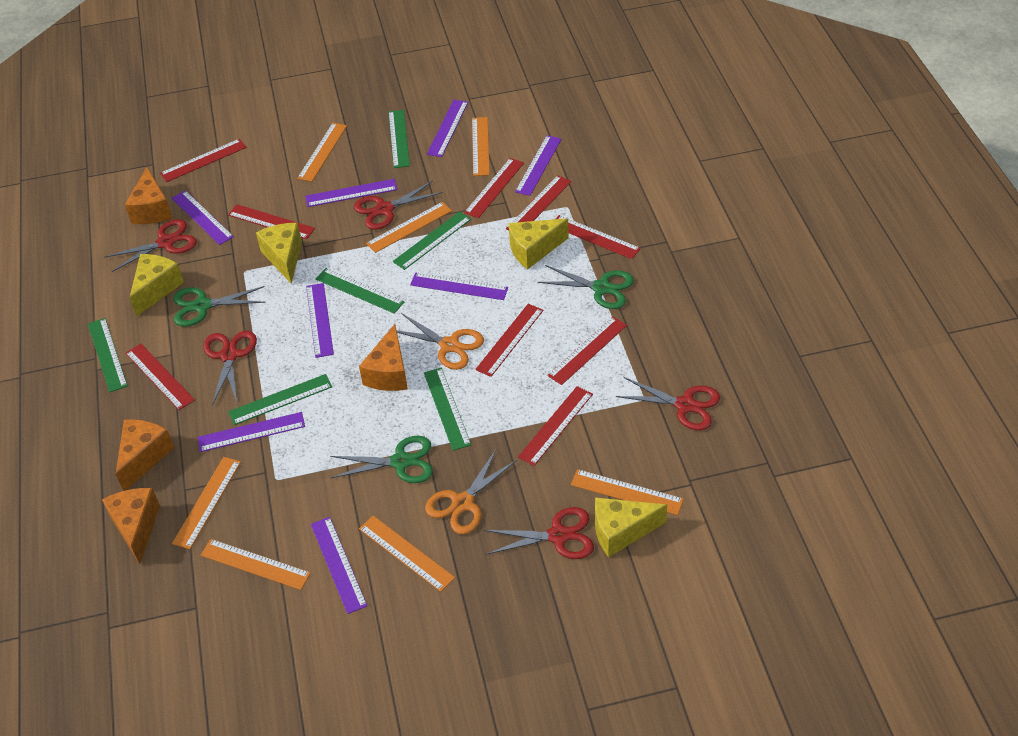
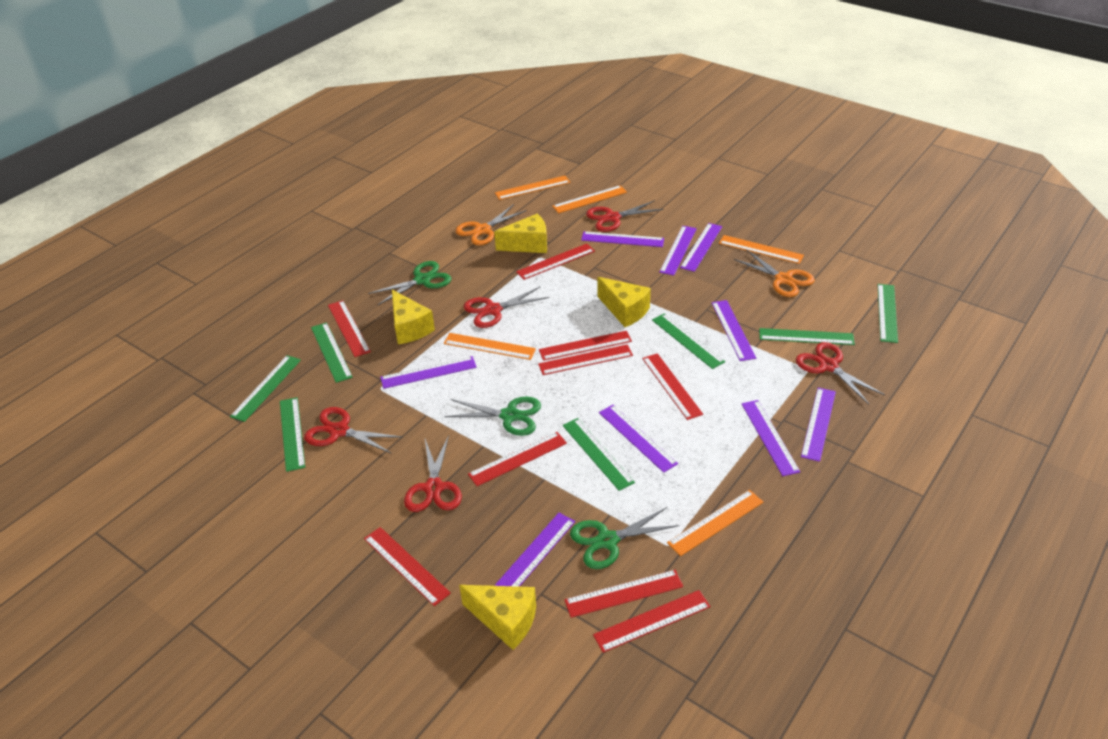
green ruler: [88,318,128,392] [228,374,332,425] [316,268,404,314] [388,110,410,168] [393,211,471,270] [424,368,471,451] = 6 -> [230,355,301,422] [280,397,305,472] [311,322,353,383] [563,418,635,491] [652,313,725,369] [759,328,855,345] [878,284,898,343] = 7
orange cheese: [102,488,160,564] [116,419,174,491] [125,167,172,224] [359,324,408,391] = 4 -> none = 0
orange ruler: [172,457,241,549] [201,539,311,590] [297,123,347,182] [359,516,455,592] [366,202,452,253] [472,117,490,176] [571,469,684,515] = 7 -> [444,333,536,360] [495,176,570,200] [552,185,627,213] [667,490,763,556] [719,235,804,264] = 5
purple ruler: [172,190,234,245] [198,412,305,452] [305,179,397,207] [306,283,334,358] [311,517,368,614] [410,272,508,300] [427,100,468,157] [515,135,561,196] = 8 -> [380,356,477,389] [494,513,575,587] [581,231,664,247] [599,405,678,473] [659,226,697,276] [680,223,722,272] [712,300,756,361] [742,400,800,476] [801,388,836,462] = 9

